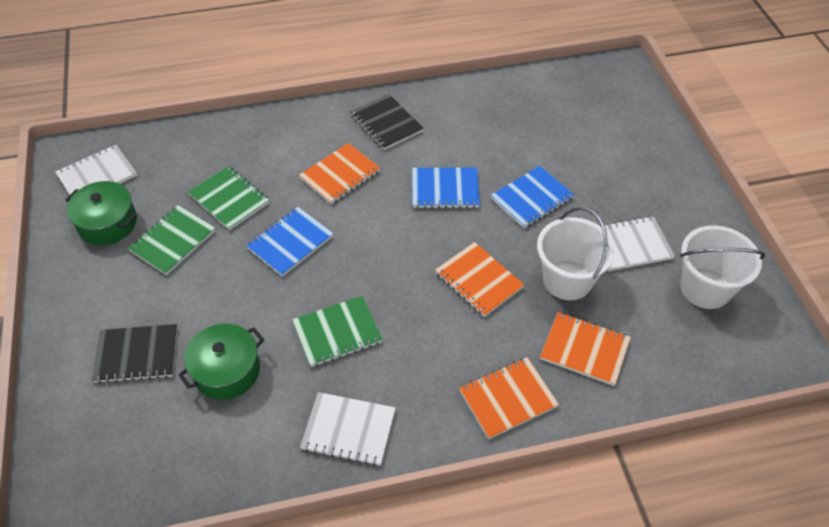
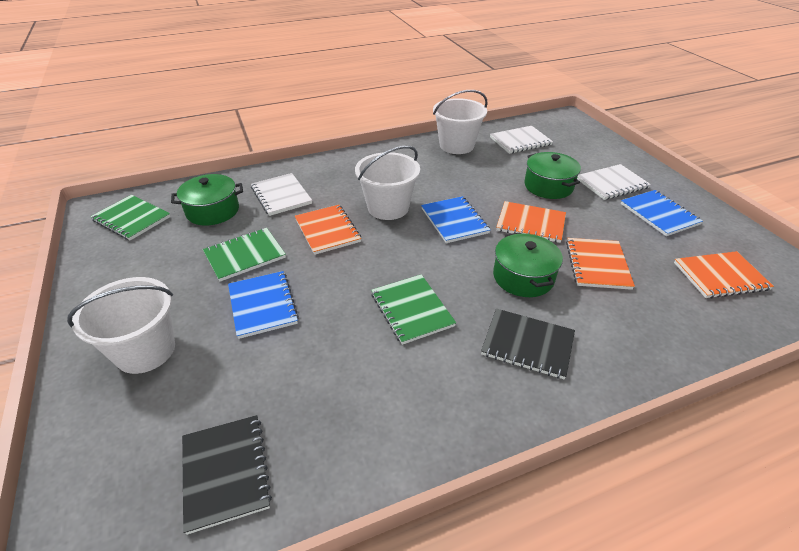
green pot: [65,181,137,245] [178,324,264,400] = 2 -> [171,174,243,225] [493,233,563,297] [524,152,581,199] = 3
white bucket: [537,207,615,300] [680,225,765,309] = 2 -> [67,277,175,374] [355,146,420,220] [433,90,488,154] = 3

